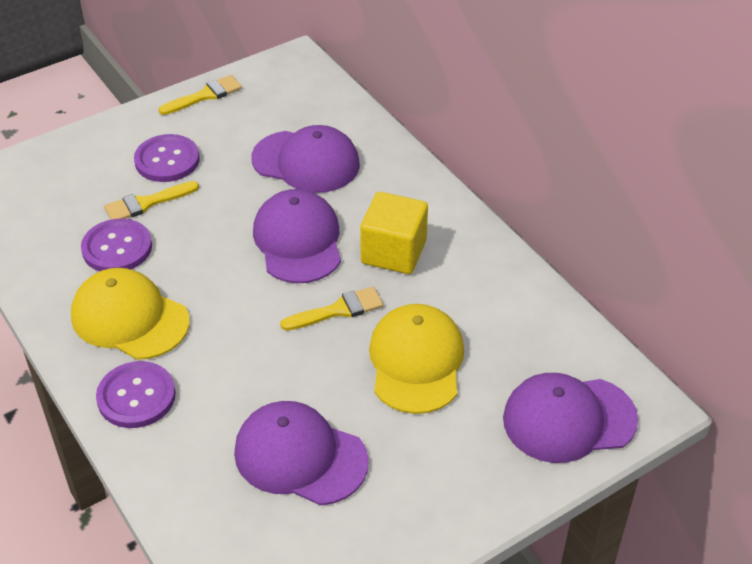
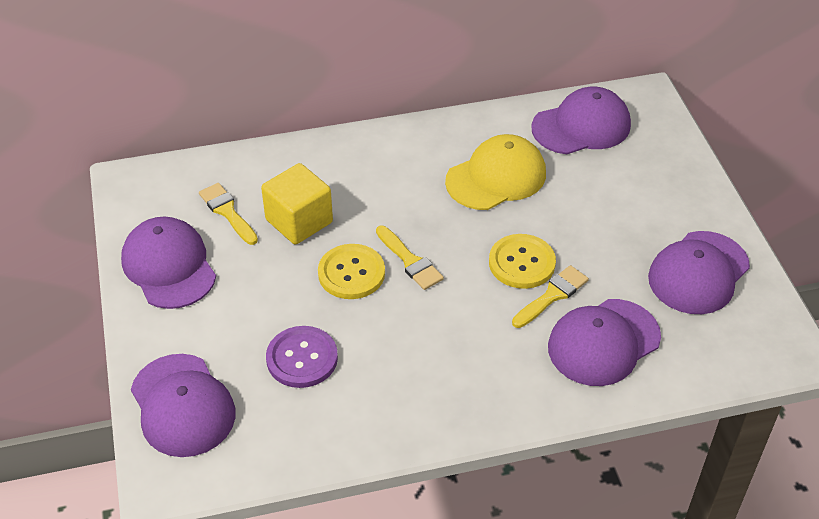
purple button: [81,219,152,271] [96,361,176,428] [134,134,200,182] = 3 -> [266,326,338,388] = 1
purple cap: [234,401,369,506] [252,125,360,193] [253,189,341,283] [503,373,638,463] = 4 -> [121,217,216,309] [131,354,236,457] [531,87,631,154] [548,299,661,386] [648,231,750,314] = 5
yellow button: none = 0 -> [318,244,385,299] [489,234,556,289] = 2
yellow cap: [71,268,190,360] [369,304,464,414] = 2 -> [445,134,546,210] = 1

